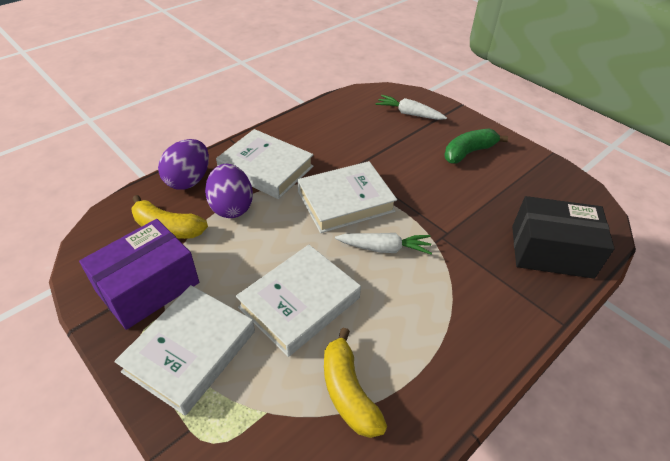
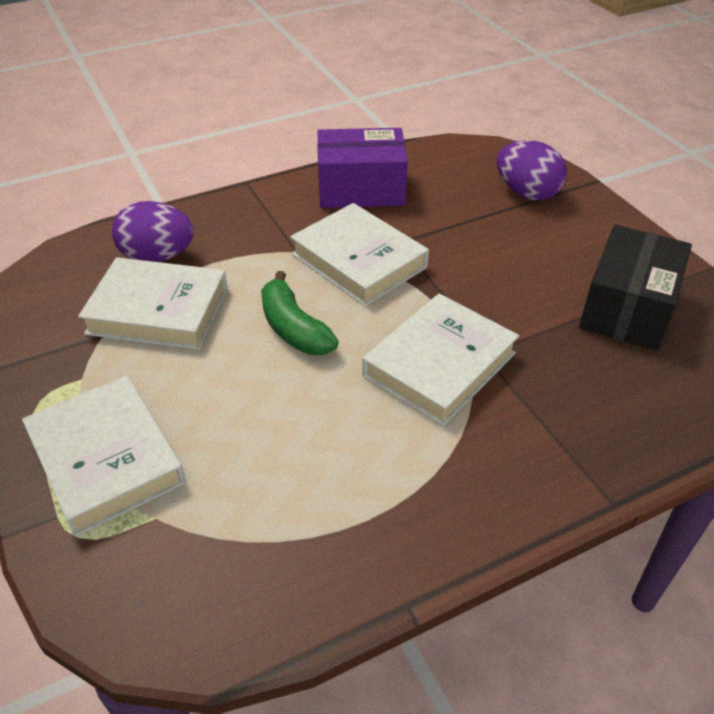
white carrot: [335,233,432,255] [375,95,447,120] = 2 -> none = 0
yellow banana: [131,195,208,239] [324,328,387,438] = 2 -> none = 0

